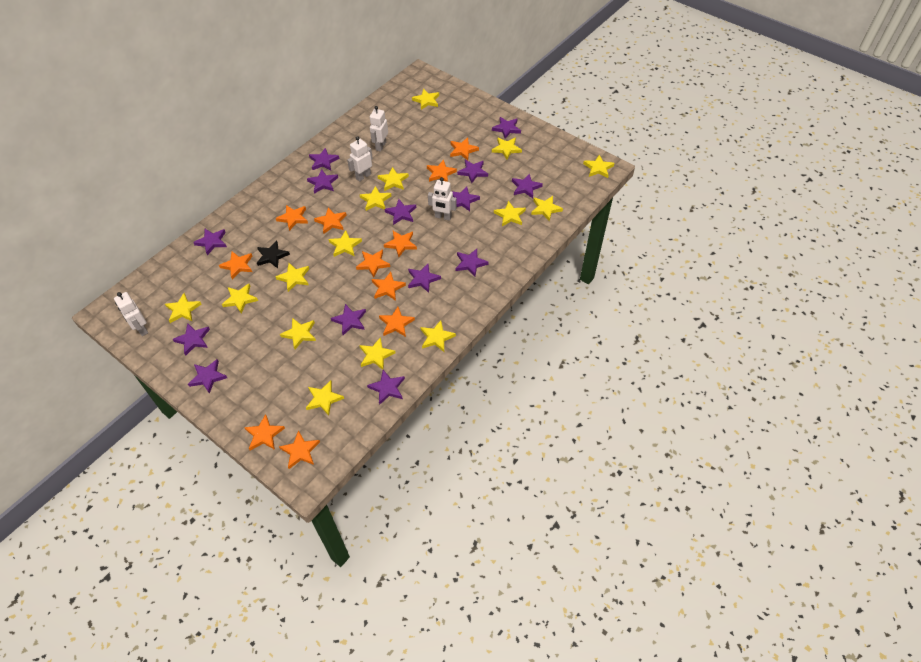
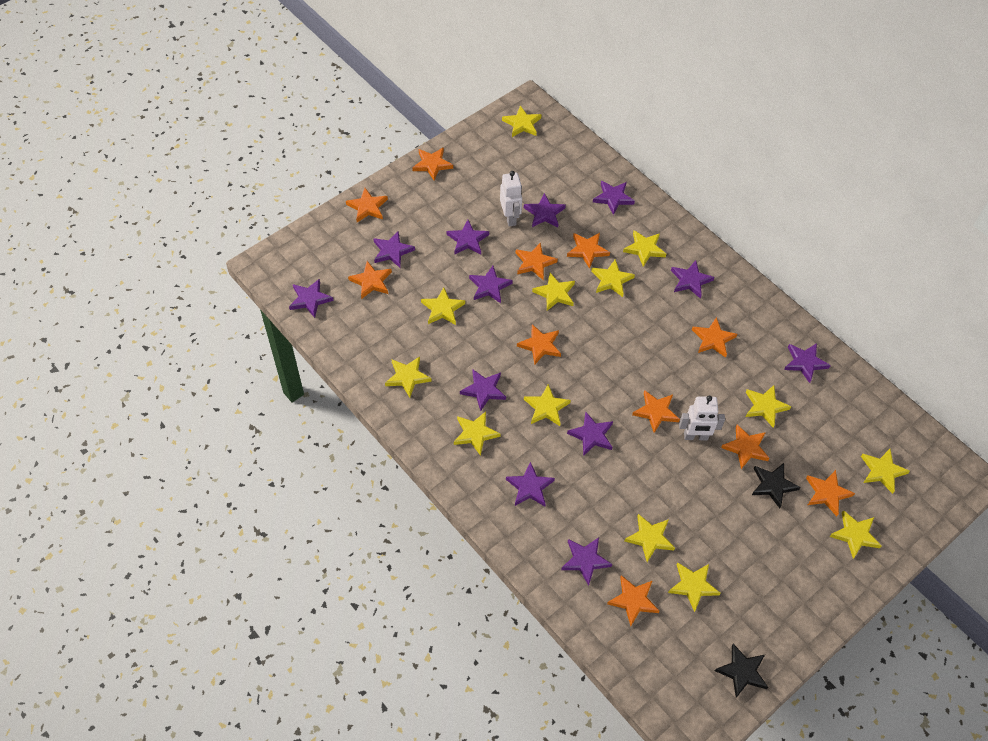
black star: [257,241,290,269] = 1 -> [715,644,768,698] [752,463,800,508] = 2
purple star: [172,323,210,356] [188,359,227,394] [193,229,227,255] [307,169,338,194] [309,148,339,171] [331,304,366,335] [367,370,405,405] [384,199,416,225] [408,264,441,293] [452,186,480,211] [456,249,489,277] [457,160,488,183] [492,117,521,139] [512,173,543,198] = 14 -> [289,279,334,318] [373,231,415,268] [447,220,489,255] [460,370,506,411] [469,266,513,303] [506,462,555,506] [524,193,566,227] [561,537,612,586] [567,412,613,456] [593,181,635,215] [671,261,714,299] [784,343,831,383] = 12
white robot: [114,292,148,336] [347,136,373,182] [370,106,388,152] [428,177,457,221] = 4 -> [500,171,522,227] [679,396,725,440] = 2
yellow star: [165,293,201,323] [222,284,258,314] [276,263,309,292] [280,318,316,349] [306,380,344,416] [328,230,362,257] [359,337,395,370] [360,186,392,211] [378,167,409,191] [412,89,439,110] [420,320,456,352] [492,137,522,159] [494,201,526,226] [531,196,563,221] [583,155,615,178] = 15 -> [385,356,431,397] [421,287,465,325] [454,412,501,456] [502,105,542,137] [524,384,571,426] [532,273,575,311] [591,259,635,297] [623,230,666,267] [625,514,675,562] [668,563,720,612] [746,385,792,427] [830,510,882,559] [861,449,910,494] = 13

